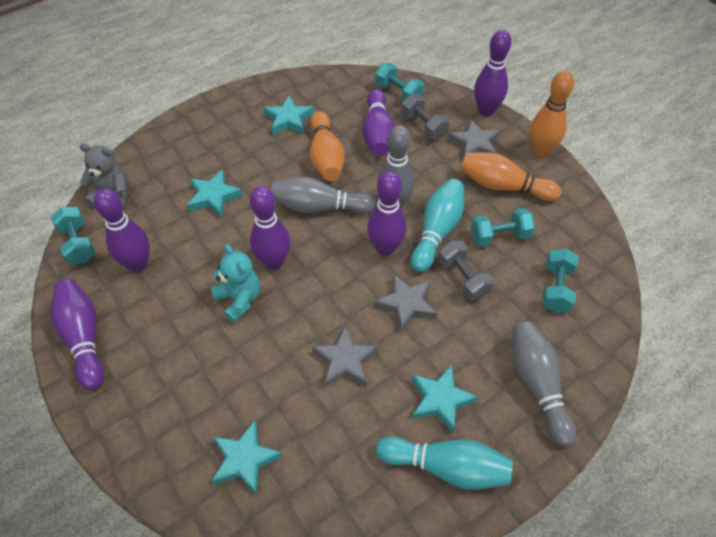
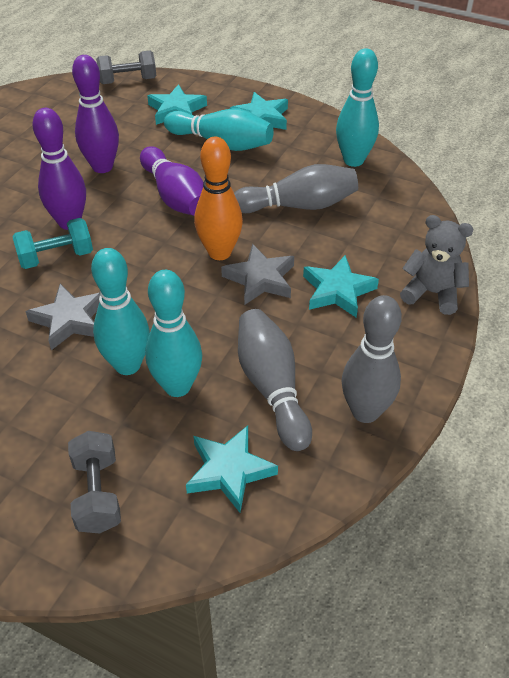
grey star: [312,326,378,387] [374,274,437,332] [448,119,500,160] = 3 -> [25,284,100,350] [221,244,294,305] = 2
orange bowling pin: [310,111,345,181] [460,152,562,201] [530,71,574,157] = 3 -> [194,137,243,260] = 1
purple bowling pin: [50,279,104,390] [94,188,150,272] [250,186,290,270] [362,89,395,156] [367,171,406,256] [474,30,511,116] = 6 -> [32,108,86,230] [72,55,119,173] [140,146,204,216] = 3
turquoise bowling pin: [376,436,513,490] [411,179,464,272] = 2 -> [91,248,150,375] [145,270,202,397] [164,108,274,151] [336,49,379,167] = 4
turquoise dumbbell: [51,207,96,264] [375,63,424,101] [471,208,535,247] [542,248,579,313] = 4 -> [12,218,93,269] = 1
turquoise teddy bear: [211,244,260,322] = 1 -> none = 0

